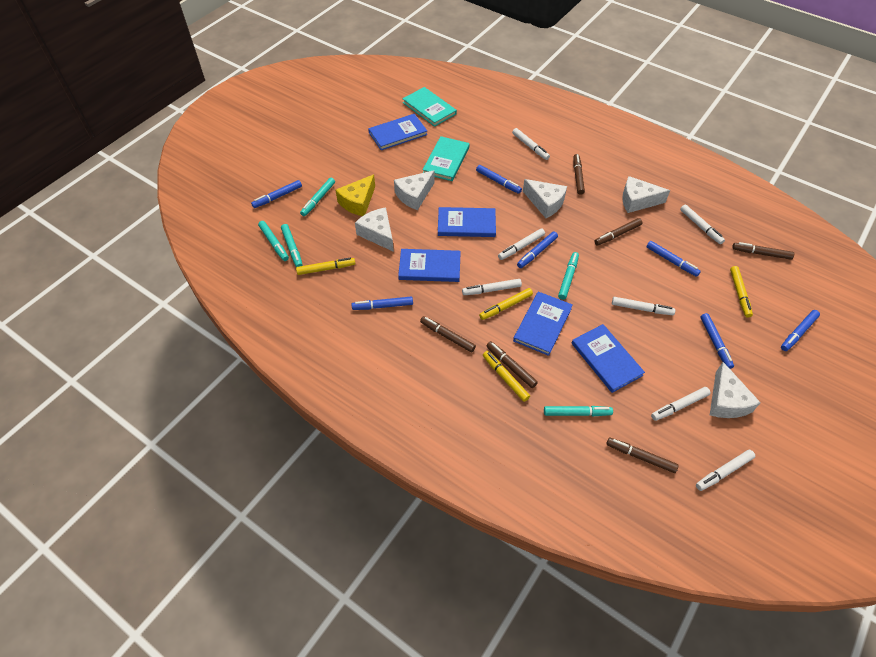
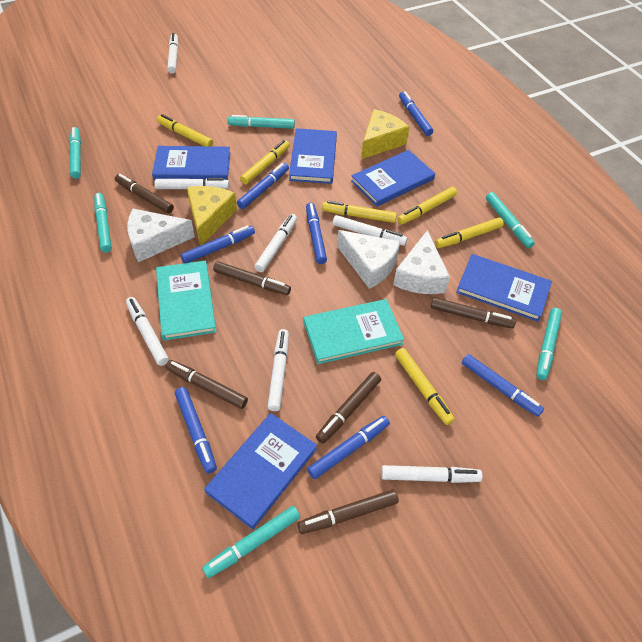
turquoise marker: [258,221,289,261] [281,224,303,267] [300,178,335,216] [544,406,613,416] [558,252,579,300] = 5 -> [69,127,81,179] [94,193,112,252] [202,506,300,578] [228,115,295,129] [486,192,535,248] [536,308,562,380] = 6
white cheese: [355,207,394,252] [394,170,435,210] [523,179,567,218] [622,176,670,213] [710,362,761,418] = 5 -> [127,209,195,262] [337,230,400,289] [393,230,450,294] = 3
yellow cheese: [336,175,375,216] = 1 -> [187,186,237,246] [361,109,410,159] = 2
yellow marker: [296,258,356,275] [479,288,533,320] [483,351,530,402] [730,266,753,318] = 4 -> [157,114,213,146] [240,140,290,184] [322,201,397,223] [395,348,455,425] [397,187,457,225] [435,217,504,248] = 6

